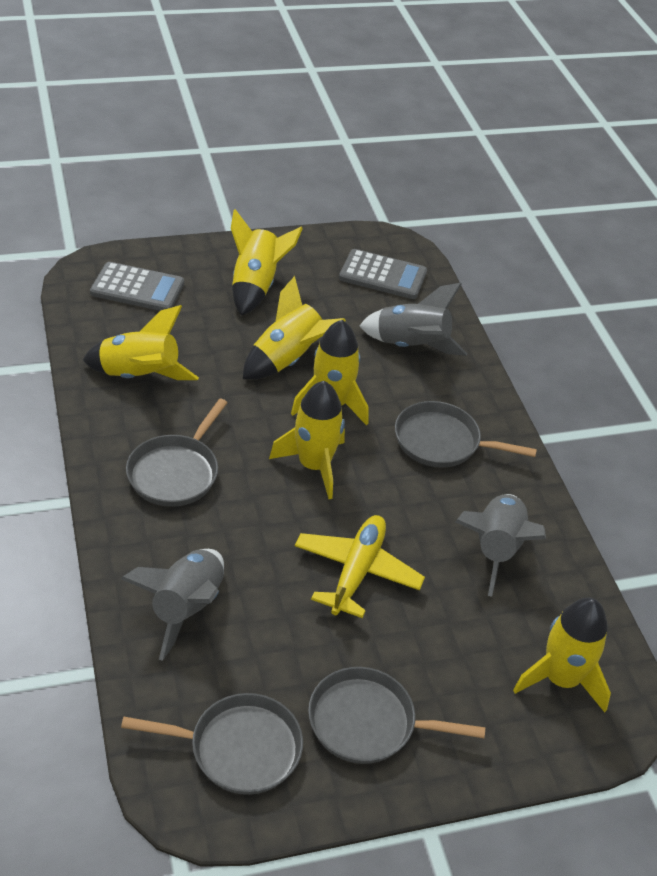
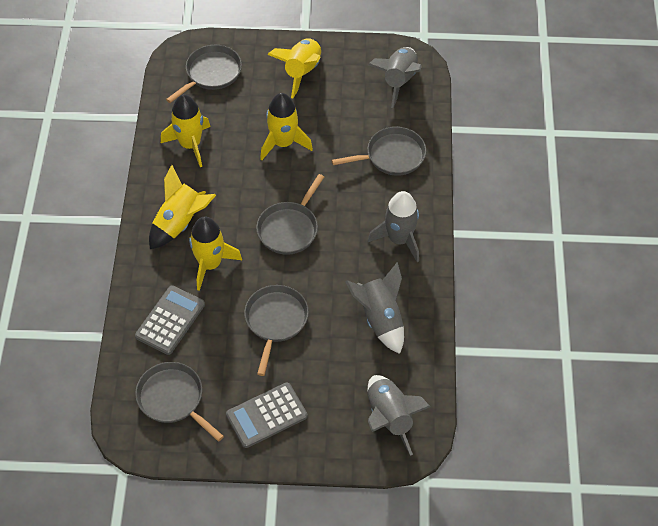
grey pan: [121,693,303,795] [126,399,228,507] [308,667,485,764] [395,401,537,468] = 4 -> [135,362,224,441] [166,45,242,103] [244,285,309,376] [256,174,324,255] [331,127,426,176] = 5
grey rocket: [121,549,224,661] [359,283,468,356] [456,494,546,597] = 3 -> [345,262,404,354] [367,375,430,456] [368,47,422,108] [368,191,419,262] = 4
yellow plane: [295,515,425,618] = 1 -> none = 0
yellow rocket: [83,305,199,380] [231,209,303,316] [243,276,346,379] [269,381,345,499] [291,320,368,426] [513,597,611,712] = 6 -> [149,165,216,249] [161,94,211,167] [189,217,242,291] [260,93,313,160] [267,38,321,98] = 5

